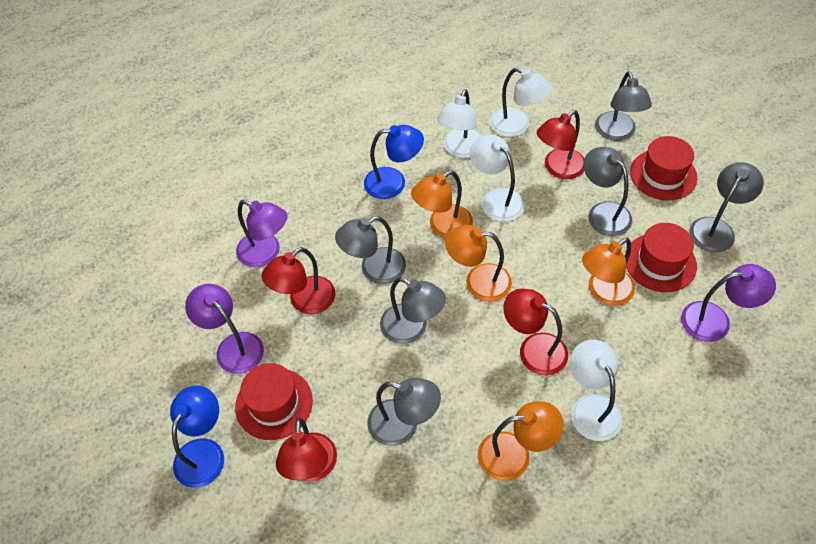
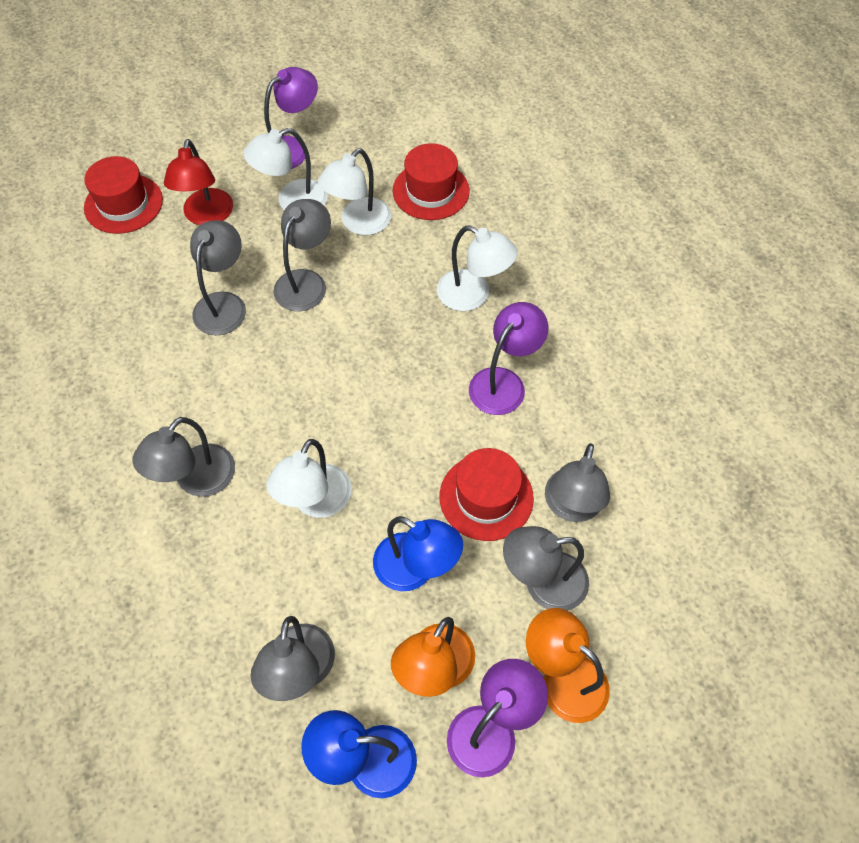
orange lamp: [411,170,473,238] [445,225,512,302] [478,401,564,481] [582,238,635,306] = 4 -> [391,617,475,697] [526,608,610,723] = 2
red lamp: [262,247,335,314] [276,418,337,482] [503,289,568,375] [537,110,585,179] = 4 -> [164,139,233,225] = 1

